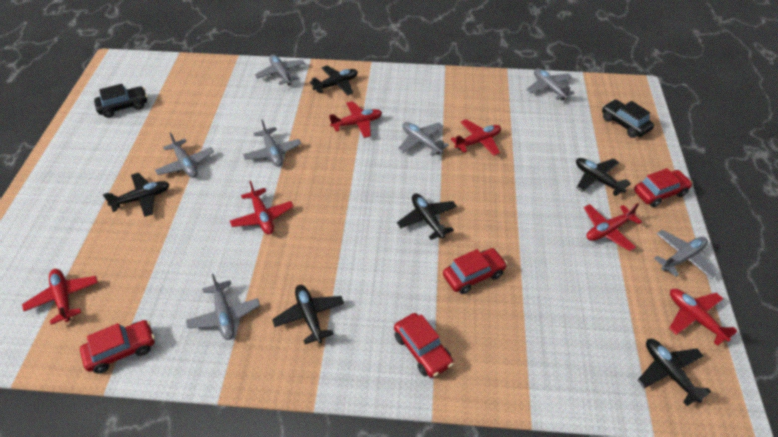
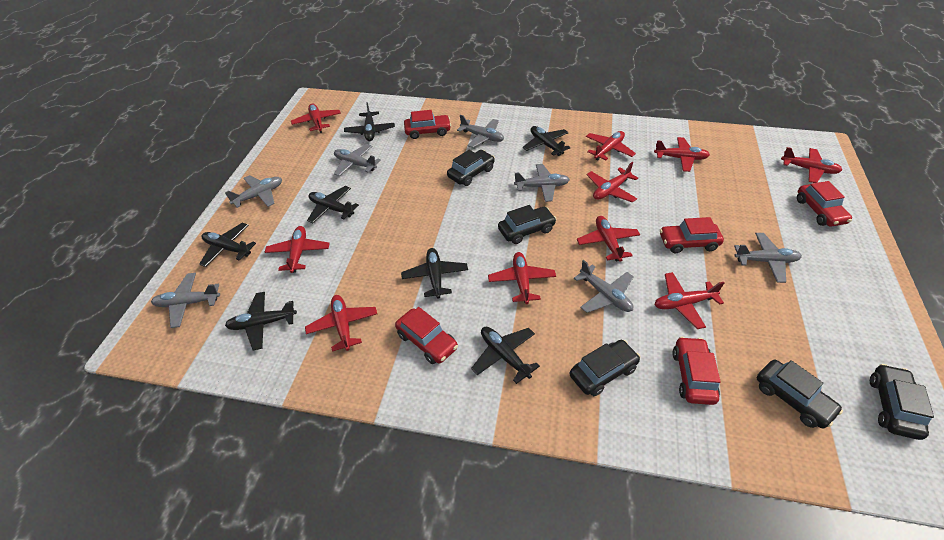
black car: [94,84,147,118] [602,100,654,138] = 2 -> [447,150,495,186] [498,205,557,244] [570,340,640,396] [757,360,843,428] [870,364,934,440] = 5
black plane: [103,173,169,217] [272,285,344,344] [310,66,358,95] [397,193,457,240] [576,158,631,196] [638,339,711,406] = 6 -> [199,223,256,267] [225,292,297,350] [307,186,359,223] [344,102,395,141] [401,248,468,299] [471,327,540,384] [523,126,570,156] = 7
red car: [80,320,155,374] [394,313,454,378] [443,248,507,294] [634,168,693,207] = 4 -> [395,307,458,364] [404,110,451,139] [660,217,724,253] [672,337,721,405] [797,181,852,227] = 5
red plane: [22,269,98,325] [230,181,294,235] [329,101,382,138] [451,119,501,156] [584,203,642,251] [669,289,738,346] = 6 -> [265,226,329,273] [291,104,341,133] [305,295,377,352] [488,252,556,304] [577,216,640,262] [586,131,636,161] [587,162,638,203] [654,137,710,172] [654,272,725,329] [781,147,842,183] = 10

